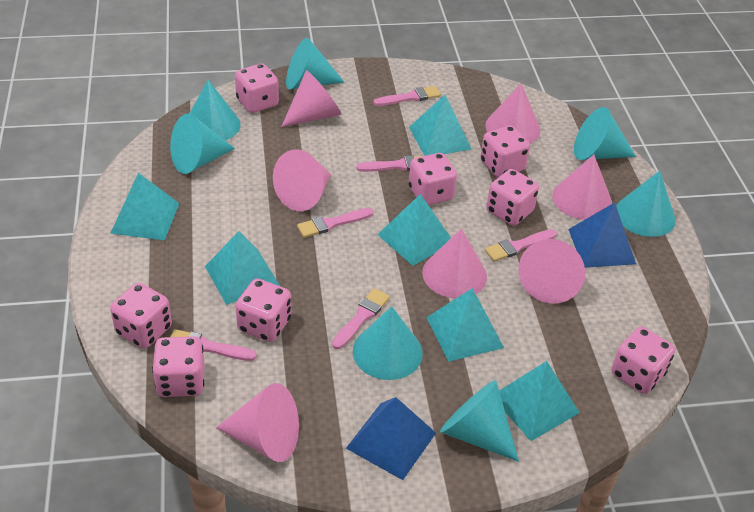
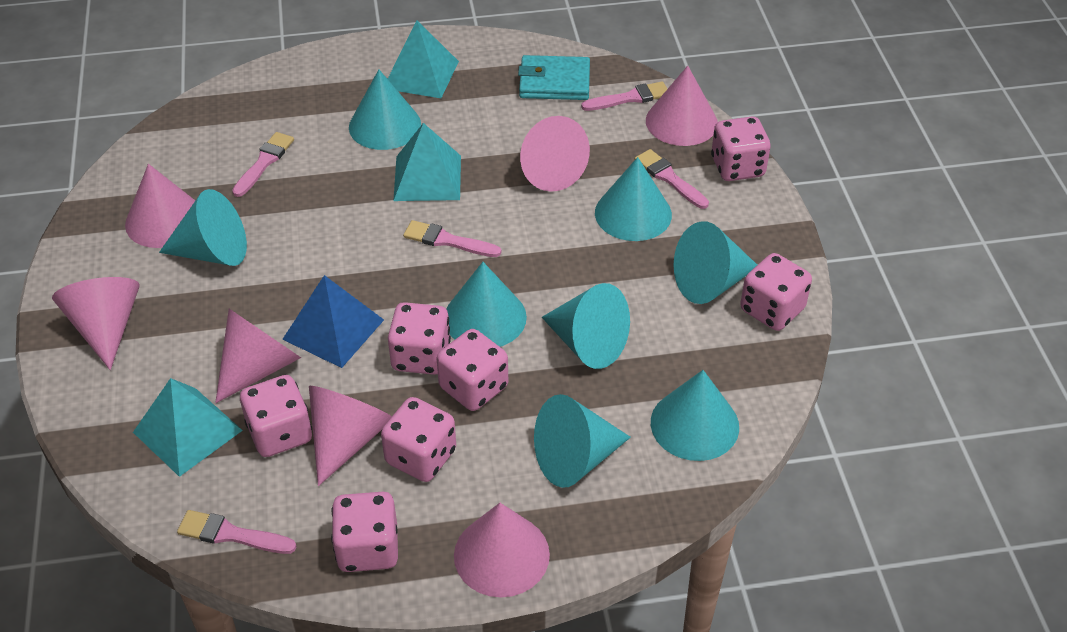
blue pyramid: [346,397,436,480] [568,202,636,268] = 2 -> [282,275,384,368] = 1
pink brush: [170,329,257,361] [297,208,373,238] [332,288,390,349] [356,155,422,172] [374,86,441,106] [485,229,557,262] = 6 -> [177,510,296,554] [232,132,294,197] [403,220,501,257] [581,81,667,111] [635,149,709,209] = 5
pink dice: [110,283,172,349] [152,336,205,397] [235,63,279,113] [235,278,291,342] [409,153,457,205] [480,126,530,177] [486,169,539,226] [611,327,675,394] = 8 -> [240,375,312,457] [331,492,398,572] [381,397,456,482] [388,302,451,375] [436,329,508,411] [711,117,771,181] [740,253,812,331] = 7
turquoise cone: [170,114,235,174] [189,80,240,141] [286,38,345,89] [353,306,423,380] [440,380,519,462] [574,107,636,160] [616,171,676,237] = 7 -> [159,189,247,266] [349,70,421,150] [446,262,527,347] [534,394,631,488] [542,283,630,369] [595,157,672,241] [651,370,739,461] [674,221,757,304] = 8
turquoise pyramid: [110,173,180,240] [205,231,280,305] [377,194,451,266] [409,95,472,156] [426,288,504,362] [499,361,580,441] = 6 -> [133,378,243,477] [388,21,459,98] [393,123,461,201] = 3
turquoise wallet: none = 0 -> [518,55,590,100] = 1

